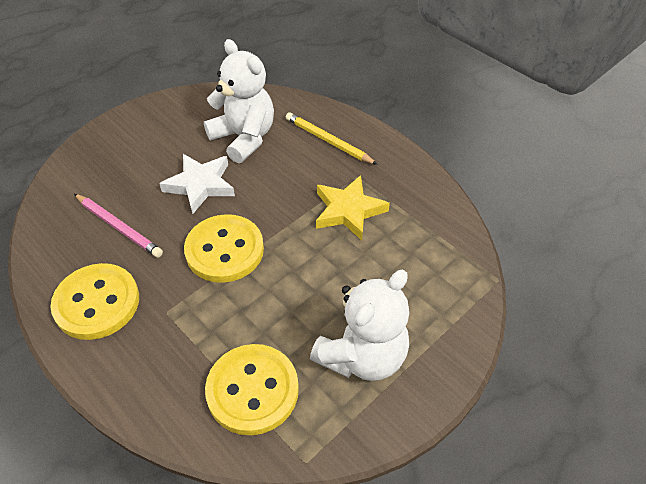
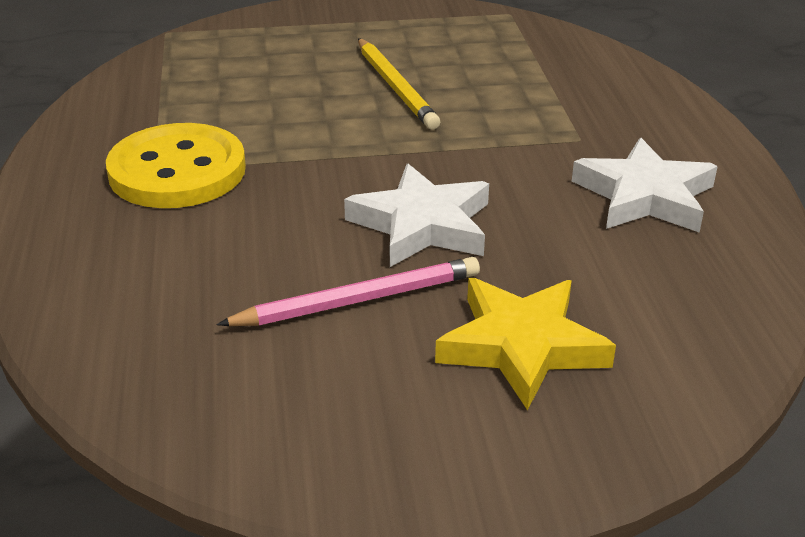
white star: [159,154,235,214] = 1 -> [344,164,489,267] [572,138,718,233] = 2
white teddy bear: [204,39,274,163] [310,270,409,381] = 2 -> none = 0
yellow button: [51,263,139,340] [184,214,264,283] [205,344,299,435] = 3 -> [106,123,246,208] = 1

